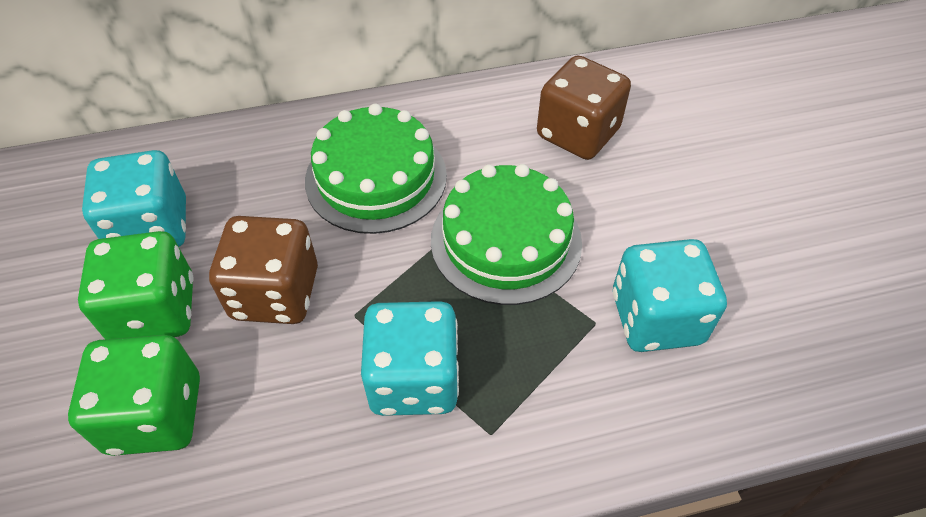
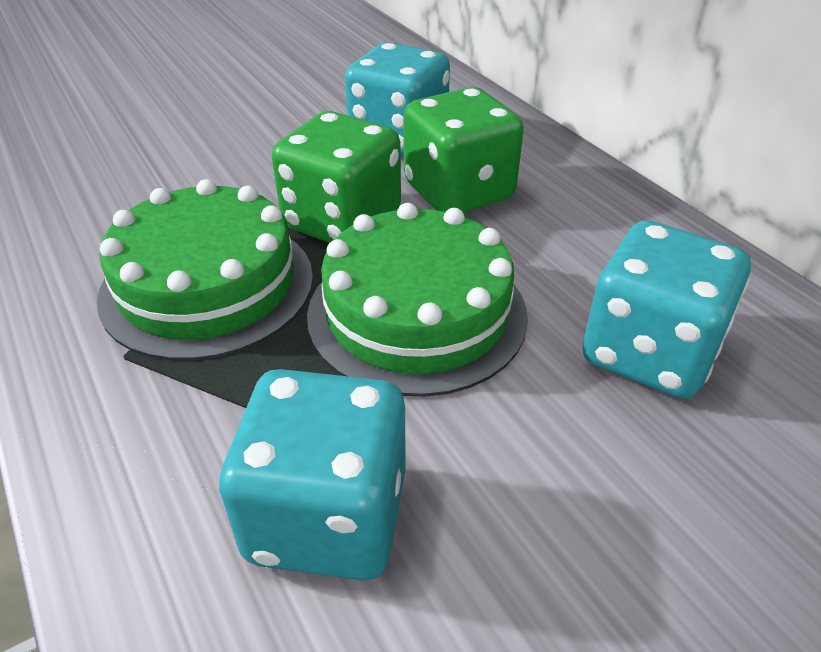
brown dice: [209,216,318,324] [537,55,631,160] = 2 -> none = 0

